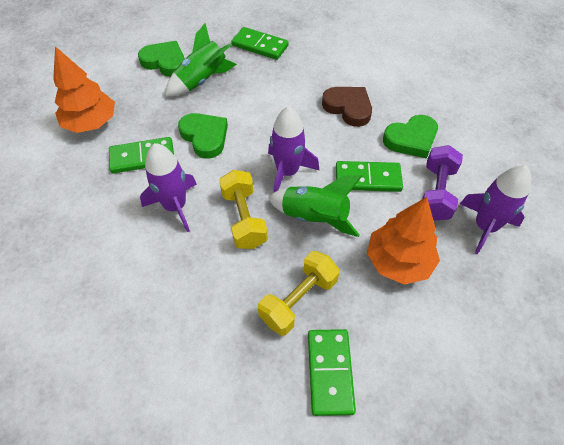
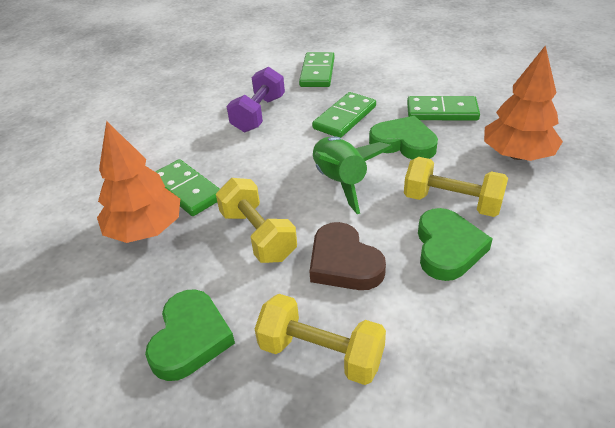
green rocket: [165,23,237,97] [268,175,362,237] = 2 -> [313,136,393,214] = 1
purple rocket: [140,143,197,232] [268,106,319,192] [460,165,531,254] = 3 -> none = 0
yellow dumbbell: [219,170,268,249] [258,251,340,336] = 2 -> [216,178,297,263] [255,294,386,385] [404,157,508,217] = 3

